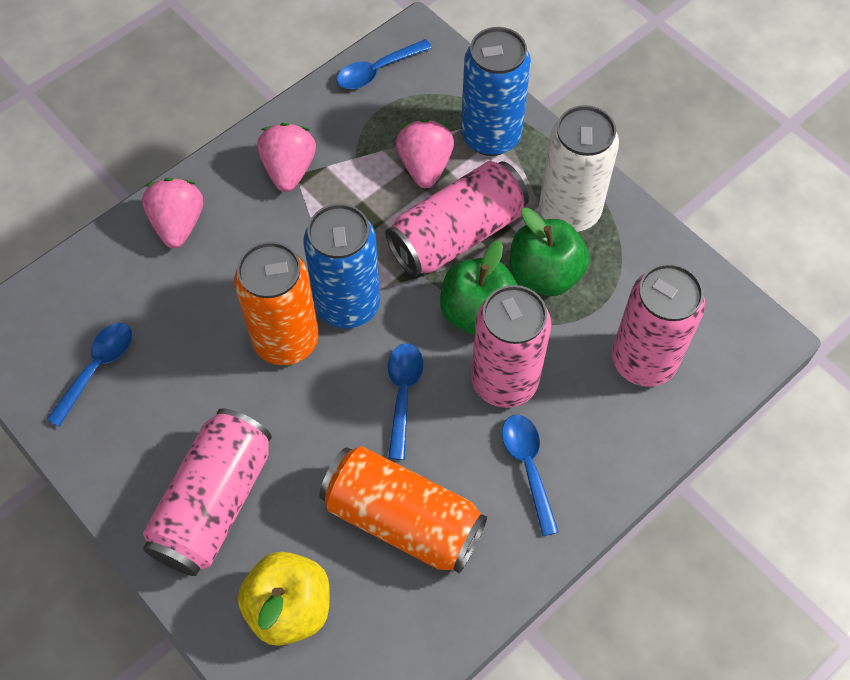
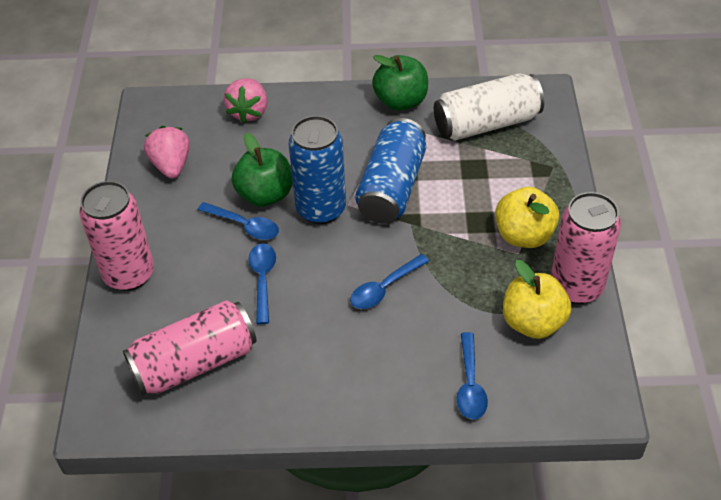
orange can: [234,242,319,365] [319,446,487,573] = 2 -> none = 0
pink can: [143,408,272,576] [385,161,529,277] [471,285,551,408] [612,263,705,387] = 4 -> [79,181,154,291] [123,300,257,396] [551,192,621,304] = 3
pink strawberry: [142,178,203,248] [257,123,316,192] [396,119,454,188] = 3 -> [144,126,190,178] [224,78,267,123] = 2
yellow apple: [238,551,330,646] = 1 -> [495,187,559,248] [503,260,572,339] = 2

